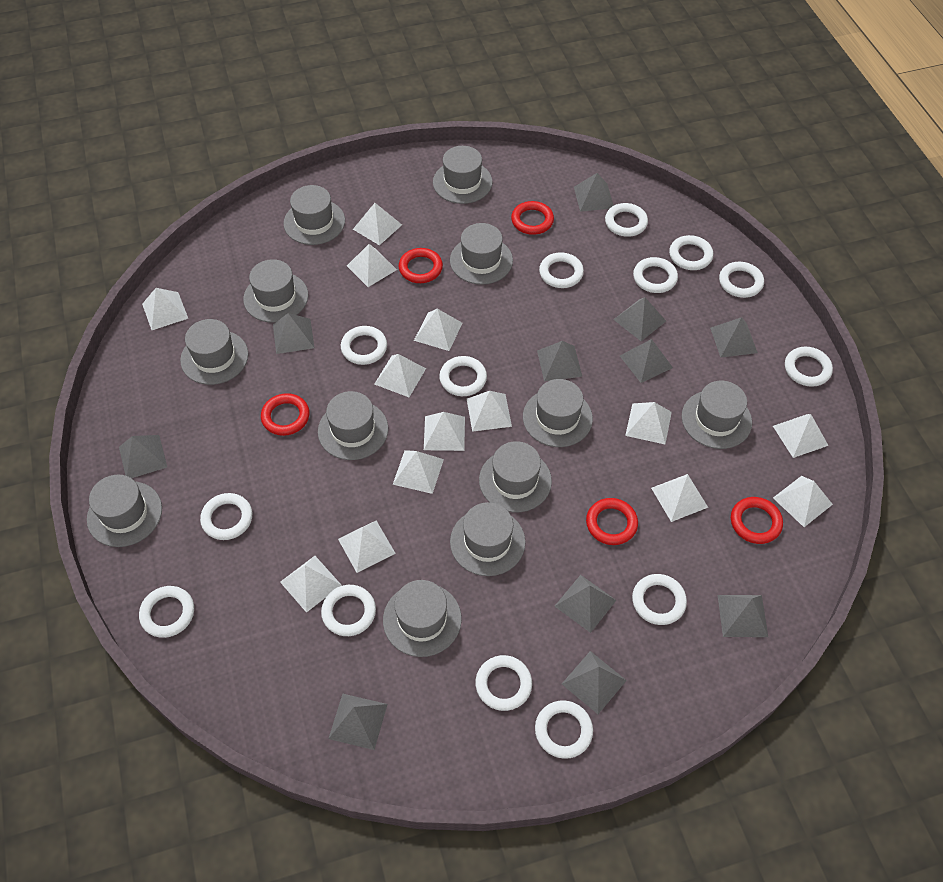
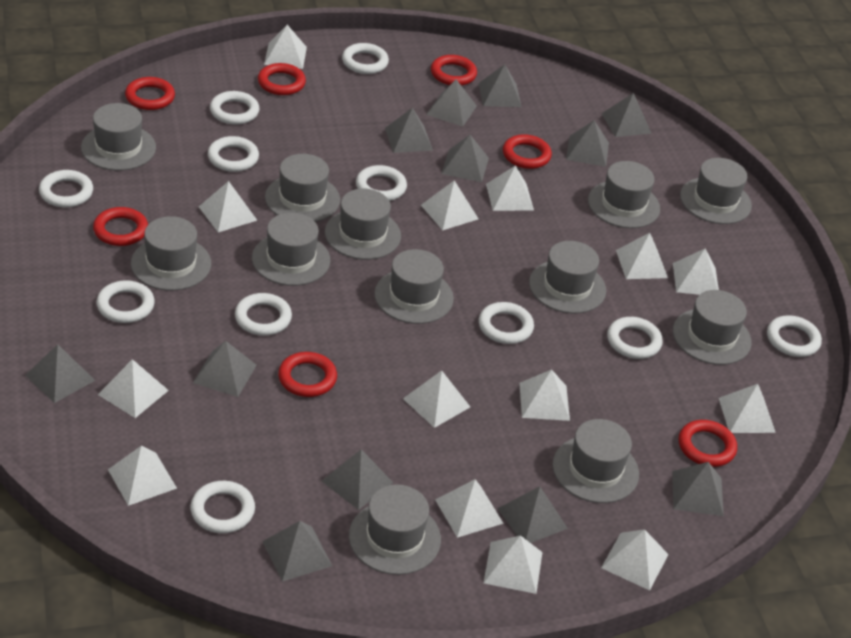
grey pyramid: [119,435,167,478] [273,313,314,354] [328,694,387,750] [537,341,582,381] [555,575,617,633] [562,651,627,714] [574,173,614,212] [613,297,666,341] [620,339,673,383] [710,317,758,358] [718,595,768,637] = 11 -> [25,344,95,403] [193,341,257,397] [262,521,332,582] [322,450,393,510] [385,108,433,153] [426,79,477,127] [441,135,489,182] [479,64,522,107] [497,486,568,543] [566,120,609,167] [601,93,652,137] [672,462,724,516] = 12
red ring: [261,393,310,436] [399,248,443,283] [511,201,554,235] [586,498,638,545] [731,497,783,544] = 5 -> [93,207,148,246] [125,77,175,110] [258,63,306,95] [278,352,337,397] [431,55,477,86] [503,134,552,169] [679,420,737,467] = 7
white ring: [139,586,194,638] [200,493,252,540] [321,585,376,636] [341,326,387,365] [439,356,487,396] [475,655,532,711] [535,700,593,759] [539,252,584,288] [605,203,648,237] [632,574,687,625] [633,257,678,293] [669,235,713,270] [719,262,764,298] [785,347,833,387] = 14 -> [39,170,93,207] [97,280,155,323] [190,481,255,533] [208,136,259,172] [210,91,259,125] [235,293,292,335] [342,43,389,74] [356,165,407,201] [479,302,534,344] [607,317,663,359] [767,315,822,357] = 11

